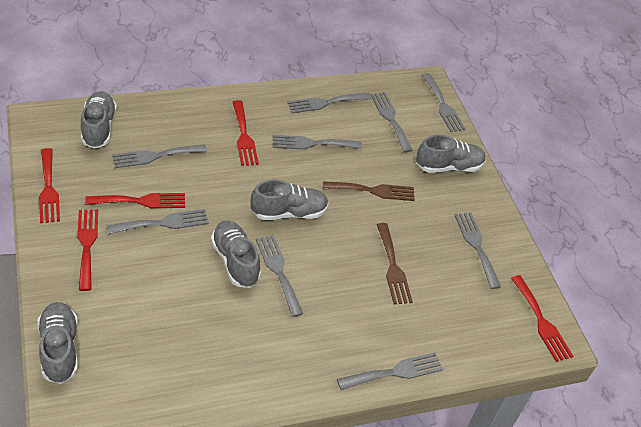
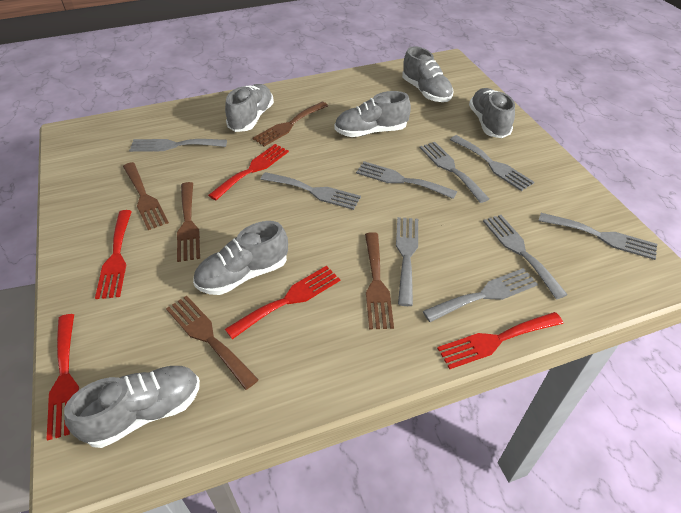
brown fork: [323,181,415,201] [377,223,413,304] = 2 -> [123,162,169,230] [166,296,259,390] [177,182,200,262] [253,102,328,147] [365,232,394,329] = 5
grey shoe: [37,302,78,384] [81,91,117,149] [211,221,261,288] [250,180,329,220] [416,135,486,173] = 5 -> [64,366,200,448] [193,221,288,295] [225,84,274,132] [335,91,411,137] [402,46,454,102] [469,88,515,138] = 6

